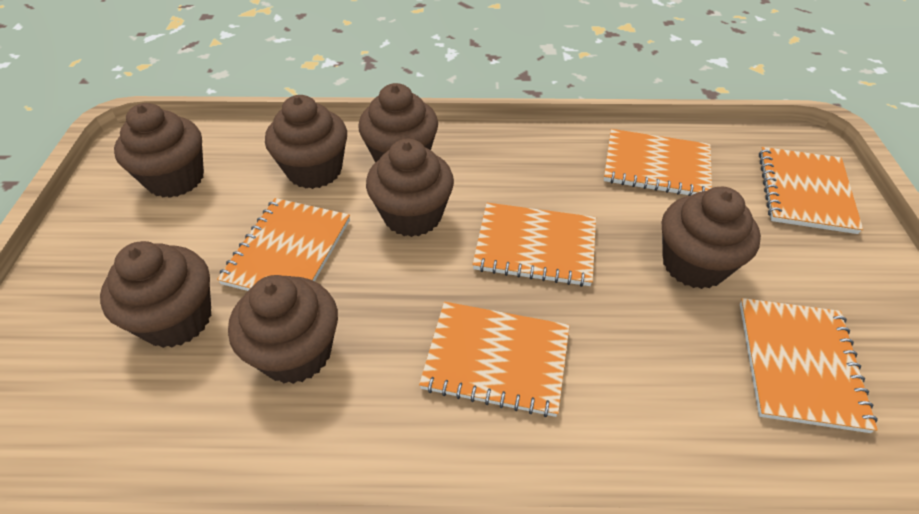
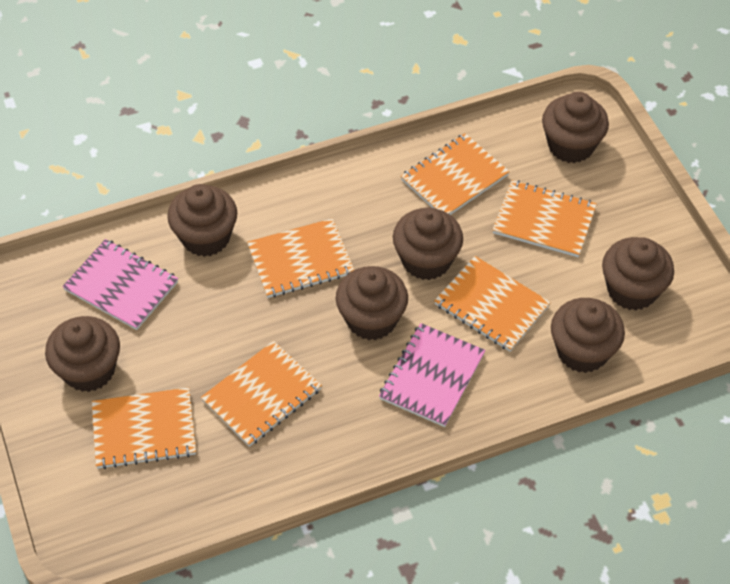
pink notebook: none = 0 -> [62,239,178,330] [379,323,485,427] = 2

